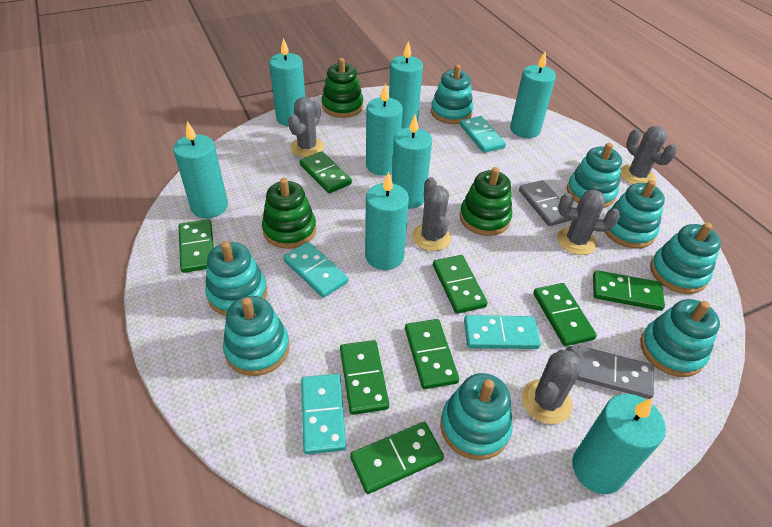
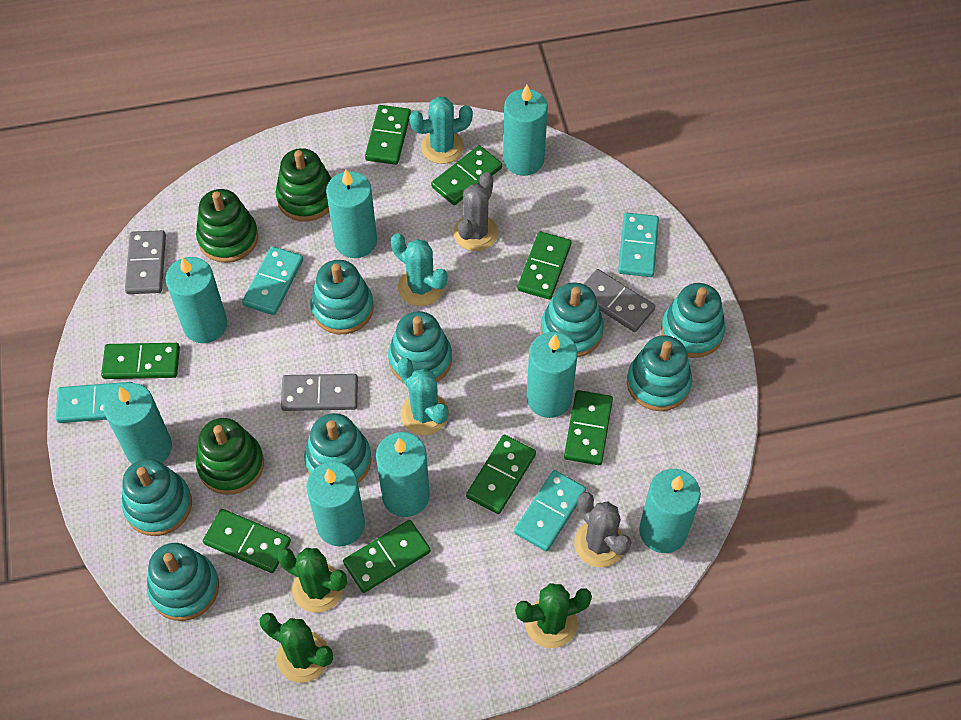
green cactus: none = 0 -> [260,613,333,683] [277,548,347,613] [515,583,592,648] = 3
grey cactus: [288,97,324,157] [412,177,452,251] [522,346,581,424] [557,190,620,255] [620,126,677,184] = 5 -> [454,172,498,251] [574,492,631,567] = 2
grey domino: [519,180,571,226] [577,346,654,399] = 2 -> [125,230,166,294] [281,374,358,411] [584,269,655,332] = 3
turquoise cactus: none = 0 -> [391,233,447,306] [397,358,449,435] [409,96,473,164] = 3

